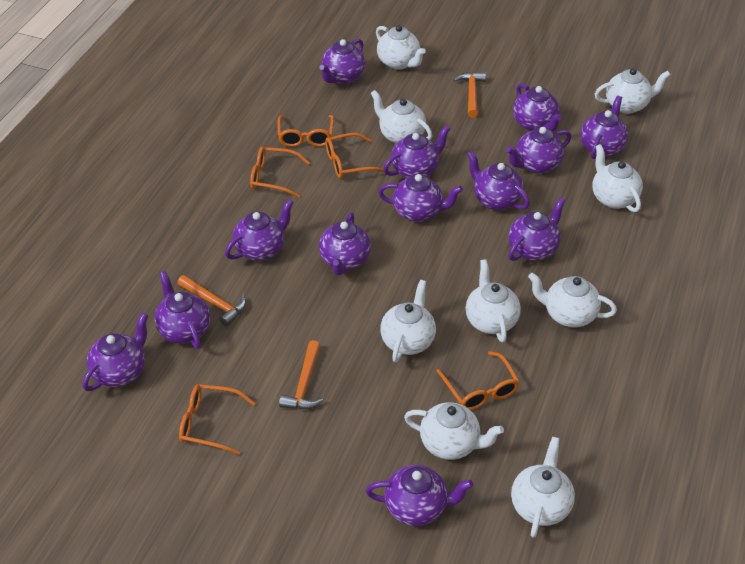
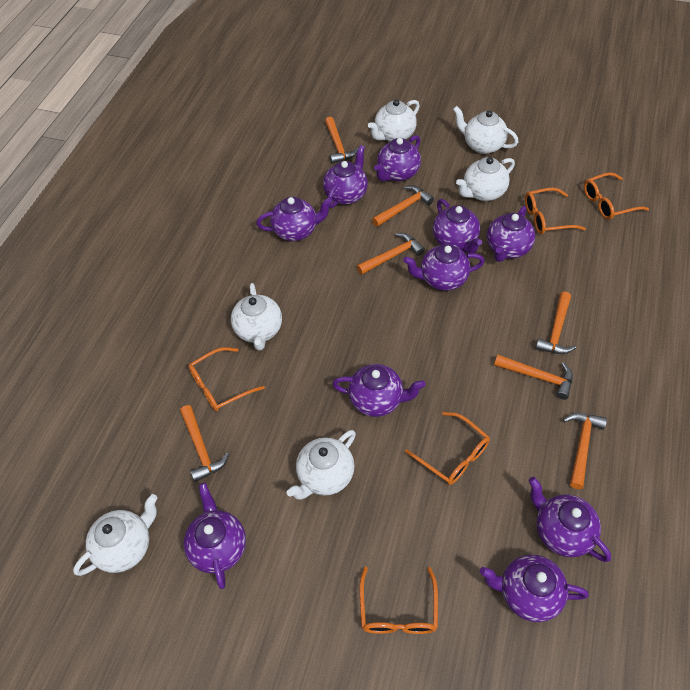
orange hammer: [177,275,246,327] [279,340,323,409] [454,72,486,118] = 3 -> [180,405,229,482] [325,117,358,164] [357,233,425,275] [372,185,434,227] [494,355,573,400] [535,292,576,354] [563,413,607,489] = 7
purple teapot: [83,313,148,391] [155,271,210,349] [225,199,294,261] [319,212,371,275] [320,39,366,84] [366,465,473,526] [378,174,463,222] [383,125,450,178] [467,151,530,211] [506,127,571,174] [509,198,566,261] [513,83,562,132] [580,96,628,159] = 13 -> [184,483,246,589] [256,197,333,241] [323,145,368,208] [332,364,426,417] [374,135,421,181] [403,244,485,291] [433,199,482,253] [480,554,589,622] [487,206,535,262] [529,477,611,562] = 10
white teapot: [371,90,432,143] [376,25,426,70] [380,280,436,362] [404,402,504,460] [466,259,521,342] [511,437,575,538] [528,273,617,327] [592,144,643,212] [595,68,671,114] = 9 -> [73,494,157,576] [231,283,282,351] [287,430,356,500] [368,99,420,142] [453,106,518,154] [456,157,515,201] = 6

